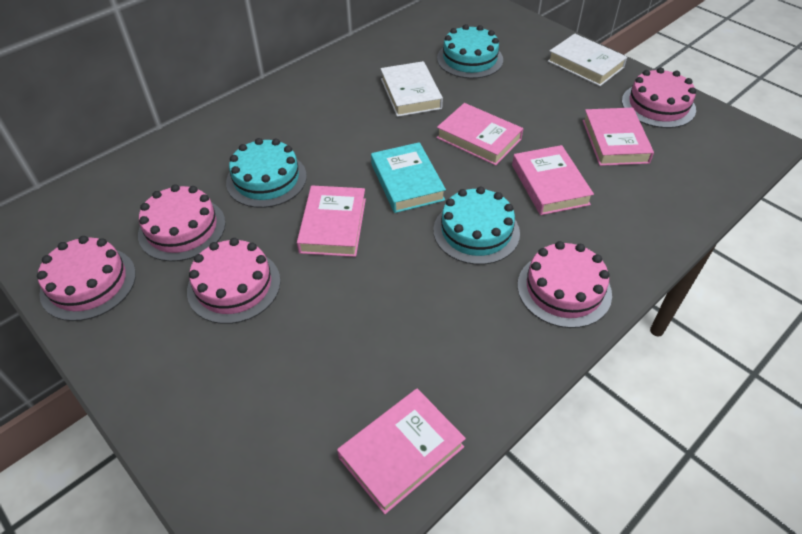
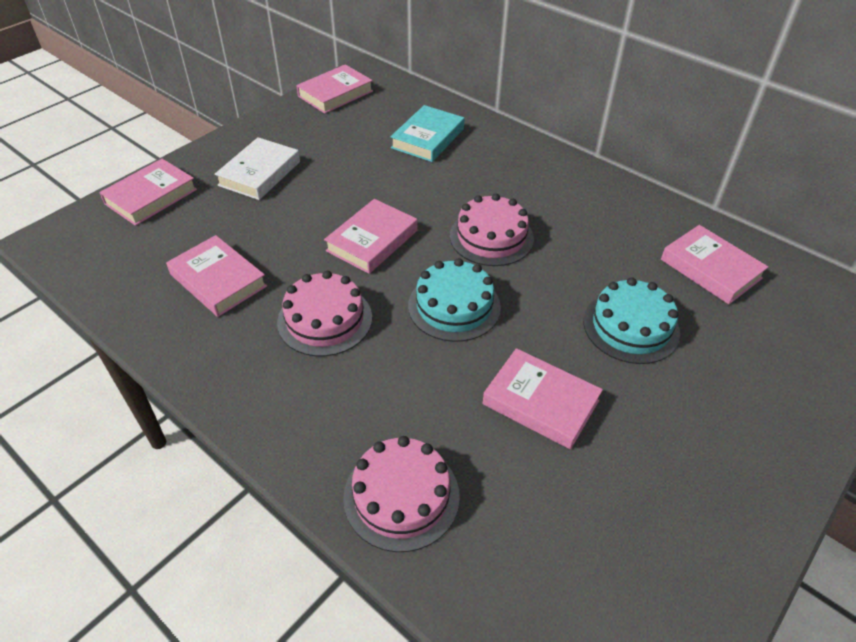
pink book: [297,186,366,257] [337,388,466,514] [436,103,524,166] [512,145,594,215] [582,108,654,166] = 5 -> [99,159,197,226] [166,235,267,317] [296,64,373,114] [324,199,417,274] [483,348,603,449] [661,225,768,304] = 6
pink cake: [37,236,136,321] [138,184,226,262] [187,238,281,324] [517,241,612,328] [622,67,696,128] = 5 -> [277,271,372,356] [343,436,460,552] [450,194,534,266] = 3
turquoise cake: [226,138,307,208] [433,187,520,265] [437,24,503,79] = 3 -> [408,258,501,342] [584,278,680,364] = 2
white book: [381,61,443,117] [548,34,627,86] = 2 -> [215,137,300,200] = 1

